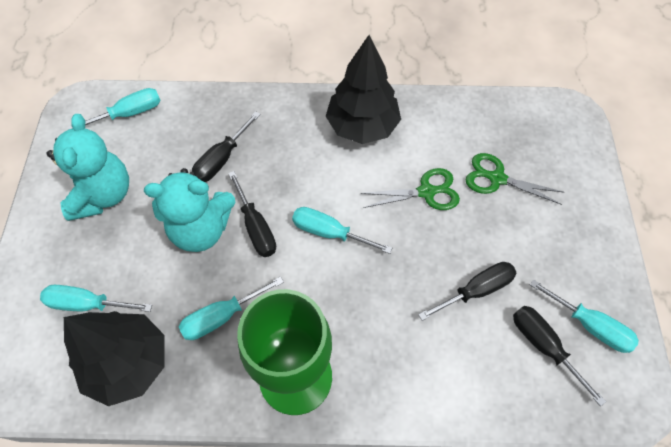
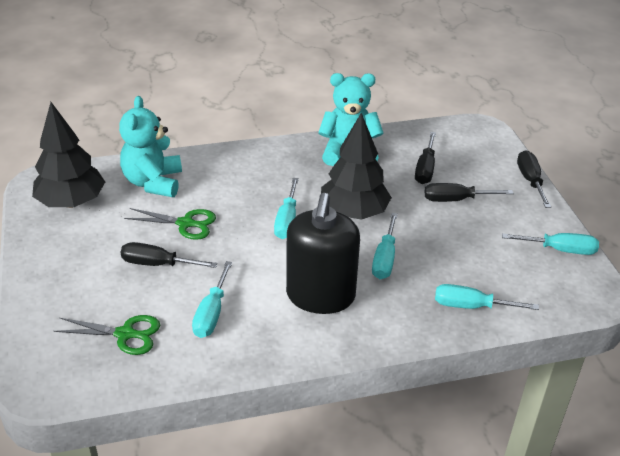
black soap dispenser: none = 0 -> [286,193,360,314] = 1
green goblet: [237,289,332,415] = 1 -> none = 0

